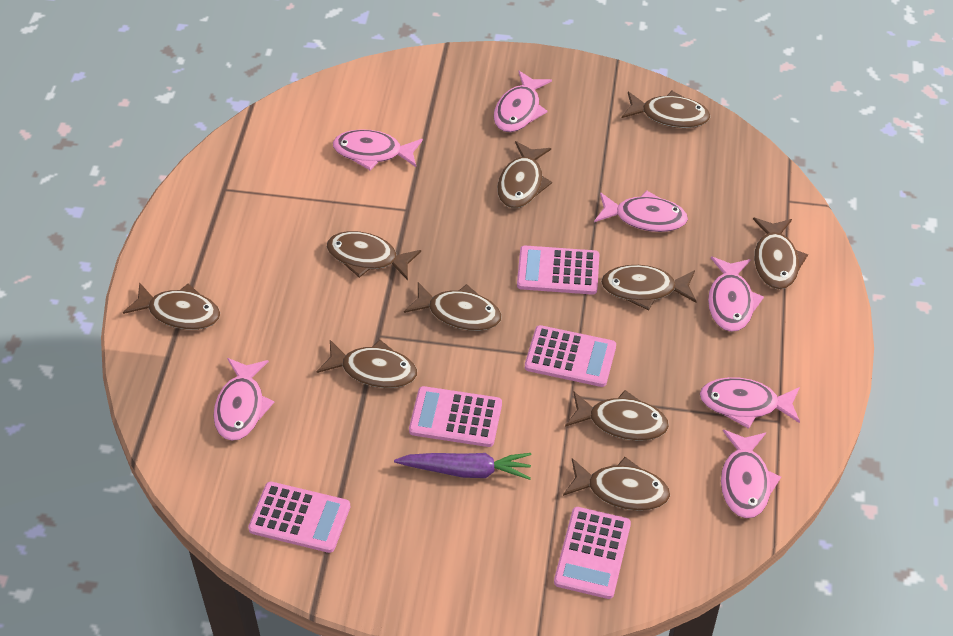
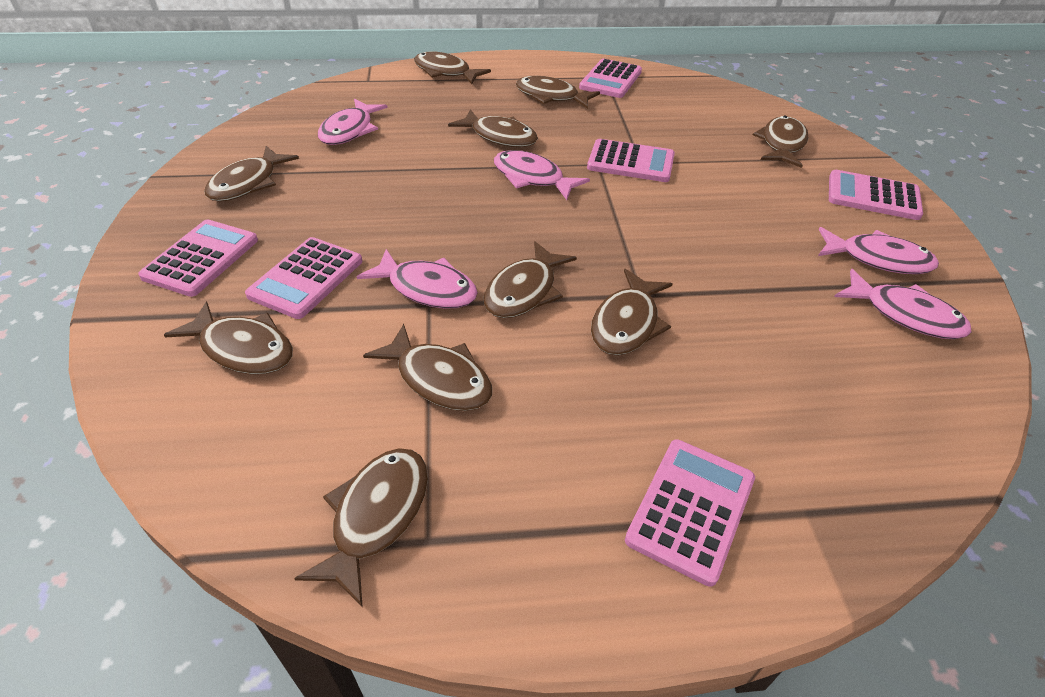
pink calculator: [248,482,350,553] [409,386,502,447] [517,246,599,295] [525,325,616,387] [554,507,631,599] = 5 -> [138,219,258,297] [245,237,362,319] [579,59,642,98] [587,139,675,182] [625,439,755,587] [829,170,923,220] = 6
pink fish: [213,358,274,441] [333,129,423,170] [494,70,552,132] [594,190,688,232] [700,377,800,429] [708,257,764,332] [721,430,781,518] = 7 -> [318,99,388,145] [357,249,478,309] [494,150,590,200] [818,227,939,274] [834,269,971,339] = 5
purple carrot: [394,453,531,480] = 1 -> none = 0

